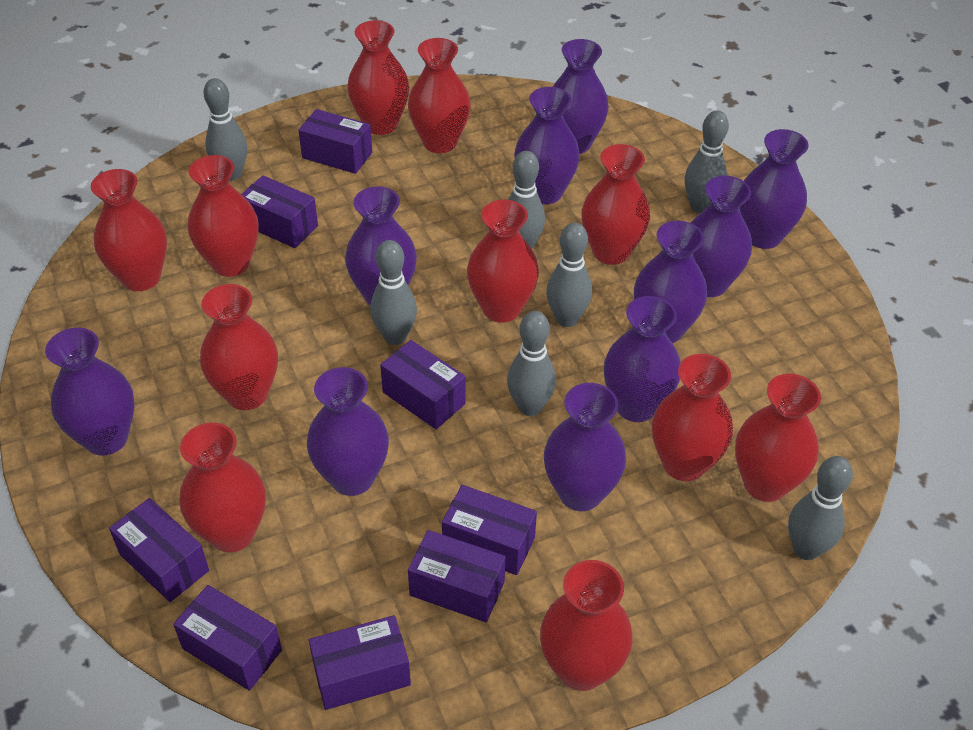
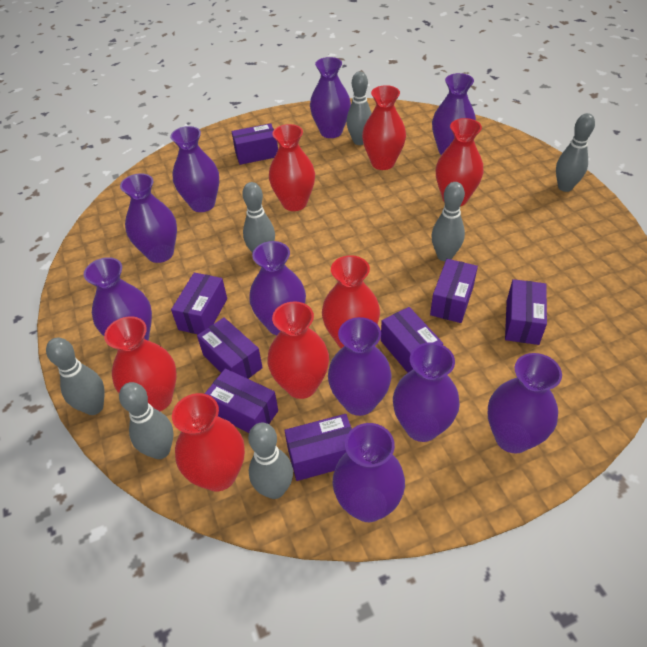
red vase: [91,169,167,291] [179,423,266,552] [188,155,258,277] [200,284,278,410] [347,20,409,135] [408,38,471,153] [467,200,539,323] [540,560,633,691] [582,144,650,265] [652,354,733,481] [735,374,821,502] = 11 -> [104,316,177,411] [172,393,245,491] [267,301,329,399] [269,124,315,211] [322,255,380,348] [362,85,406,170] [436,118,483,206] = 7

